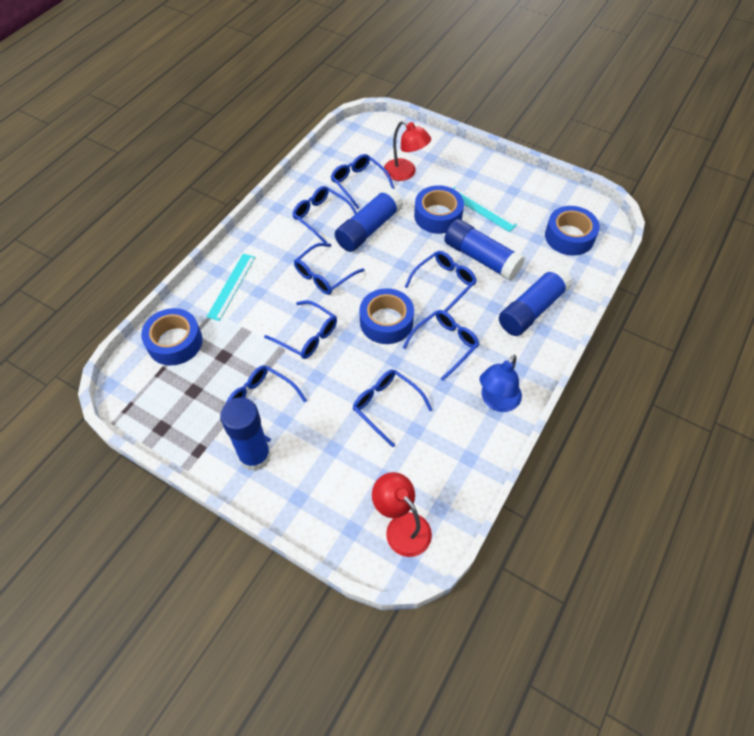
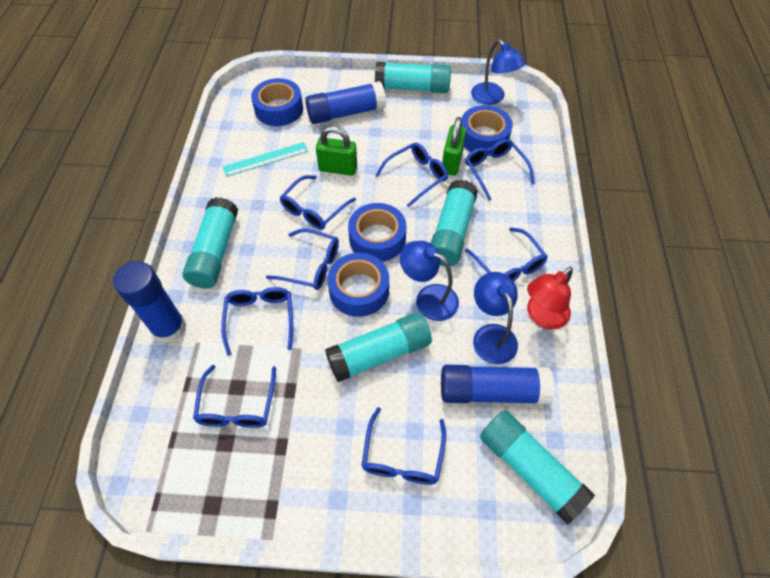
blue glue stick: [220,397,271,471] [335,187,403,252] [444,219,525,281] [499,266,573,336] = 4 -> [113,261,187,344] [305,81,386,124] [441,365,554,404] = 3
blue lamp: [480,354,522,412] = 1 -> [400,241,459,321] [471,39,525,105] [473,272,518,364] = 3
green padlock: none = 0 -> [316,126,357,176] [442,117,466,176] = 2
red lamp: [372,472,432,557] [384,121,431,181] = 2 -> [527,267,573,330] = 1
turquoise glue stick: none = 0 -> [183,197,238,288] [325,312,432,382] [375,62,451,93] [431,179,478,266] [480,410,595,525] = 5
turquoise ruler: [207,254,255,321] [452,187,517,232] = 2 -> [223,142,308,177] = 1

